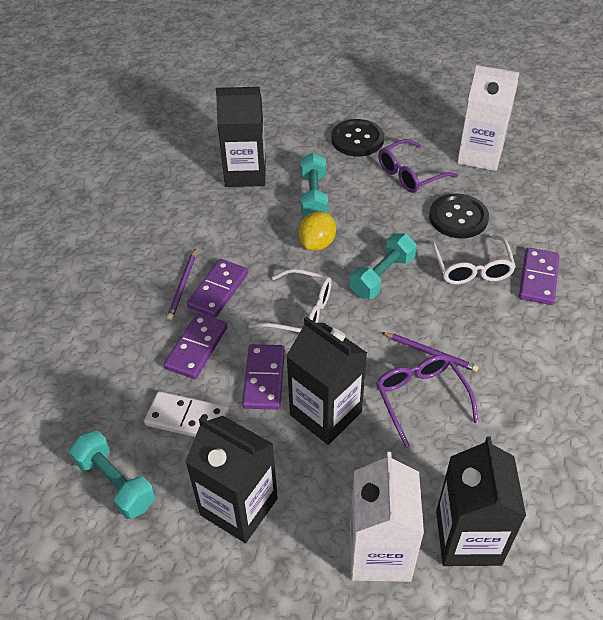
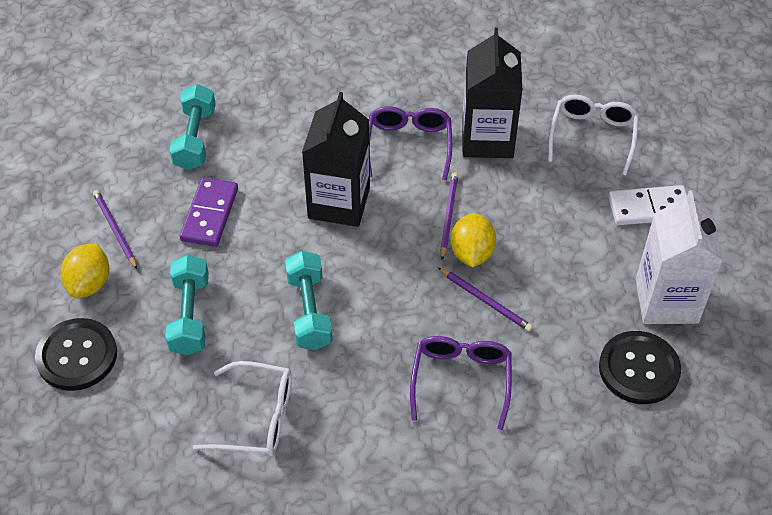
black carton: [185,416,278,543] [216,87,266,187] [286,316,367,445] [436,436,526,566] = 4 -> [302,92,370,227] [462,28,523,158] = 2
purple domino: [164,313,227,379] [187,259,248,318] [242,344,285,410] [519,248,560,305] = 4 -> [180,177,238,247] = 1
purple pencil: [167,249,196,320] [382,332,479,372] = 2 -> [93,190,137,269] [438,268,533,331] [440,172,458,260] = 3
white carton: [350,452,424,582] [457,65,520,171] = 2 -> [636,191,723,324] = 1
yellow lemon: [299,211,336,251] = 1 -> [61,243,109,298] [451,213,496,267] = 2

